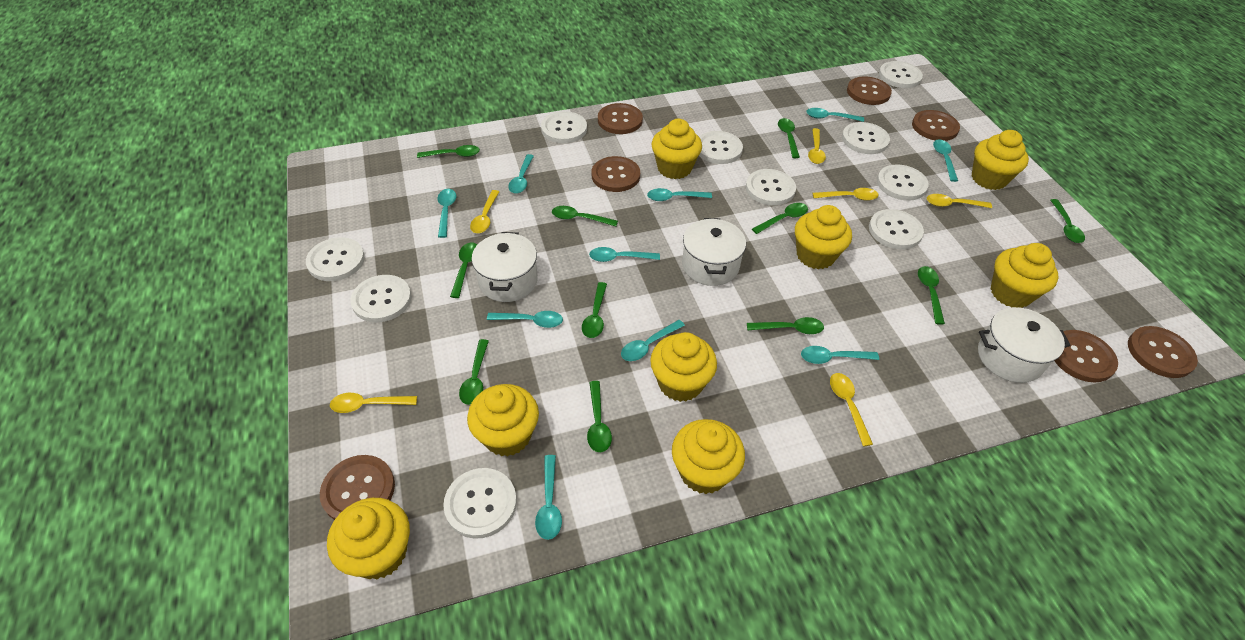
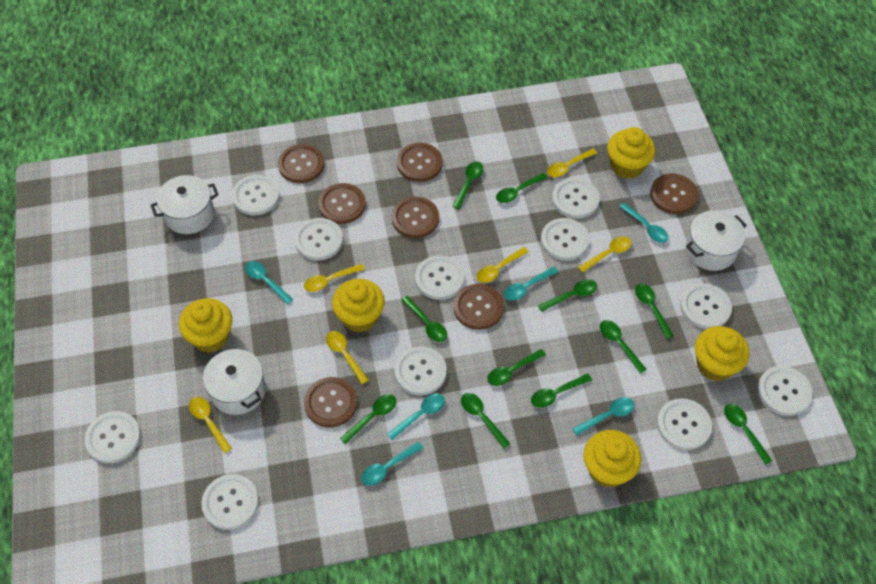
turquoise spoon: [437,189,456,238] [487,311,563,328] [508,154,534,194] [535,455,562,540] [589,247,660,262] [621,320,685,361] [647,188,712,201] [801,346,879,364] [806,108,864,122] [933,139,958,182] = 10 -> [245,261,293,304] [361,442,423,486] [387,393,445,440] [504,267,559,301] [573,397,635,436] [619,203,669,243] = 6
white button: [306,237,365,281] [351,275,411,322] [443,468,517,539] [541,111,587,143] [699,131,743,164] [746,169,796,206] [842,122,890,154] [869,209,924,249] [877,164,929,201] [879,61,923,88] = 10 -> [85,411,141,463] [201,474,259,530] [232,175,280,215] [294,218,343,261] [394,346,447,395] [415,256,464,300] [541,218,590,261] [552,178,600,219] [657,398,712,450] [680,283,732,329] [757,366,813,416] = 11
yellow cupcake: [327,498,410,579] [467,384,539,457] [650,332,717,402] [651,119,702,179] [672,419,745,494] [795,205,852,269] [972,130,1029,190] [991,243,1058,308] = 8 -> [179,298,232,353] [332,279,385,333] [583,430,641,488] [607,127,655,179] [695,326,749,381] = 5

